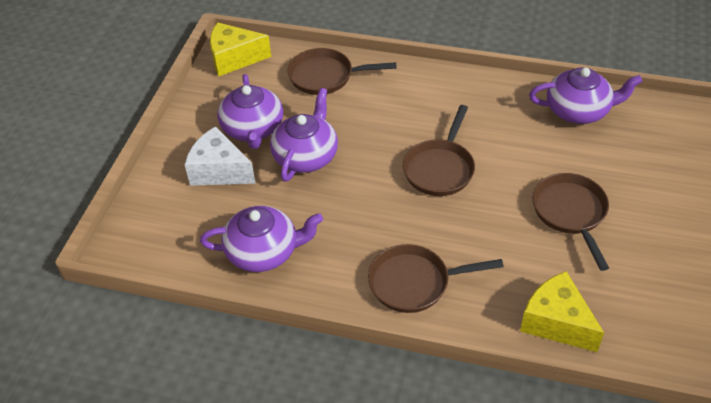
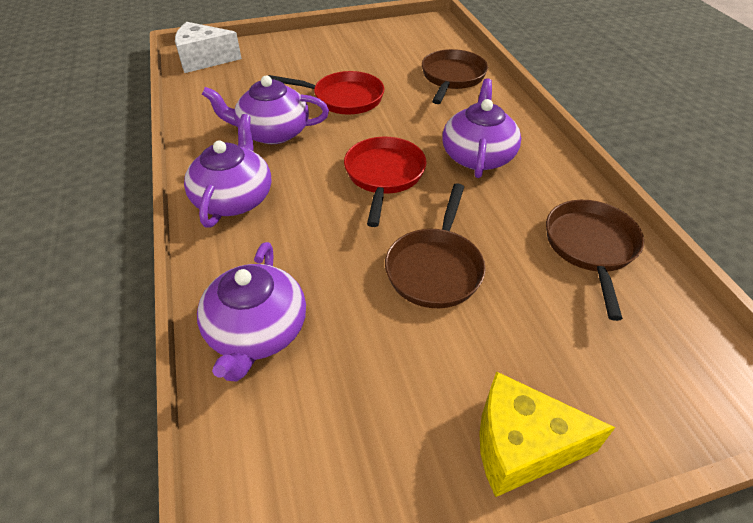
brown pan: [287,48,396,95] [368,244,504,313] [403,105,475,196] [533,173,609,271] = 4 -> [385,183,486,308] [422,49,488,104] [546,200,644,321] = 3
red pan: none = 0 -> [268,71,384,114] [344,137,427,227] = 2
yellow cheese: [210,22,271,76] [520,271,604,352] = 2 -> [479,371,616,497] = 1

